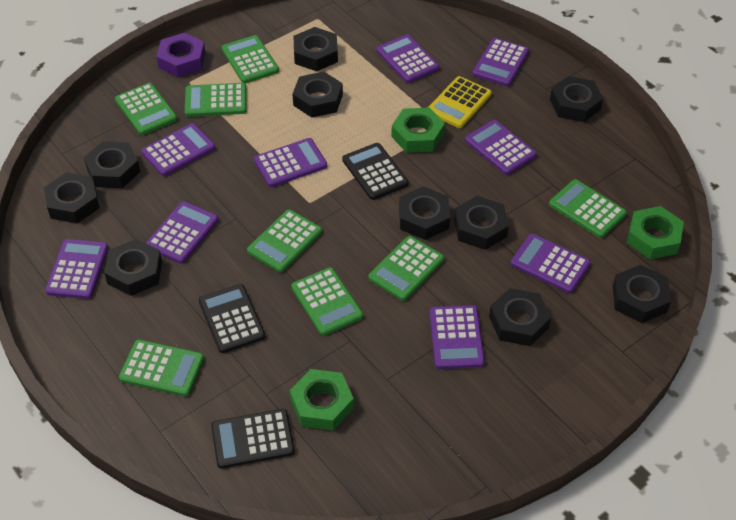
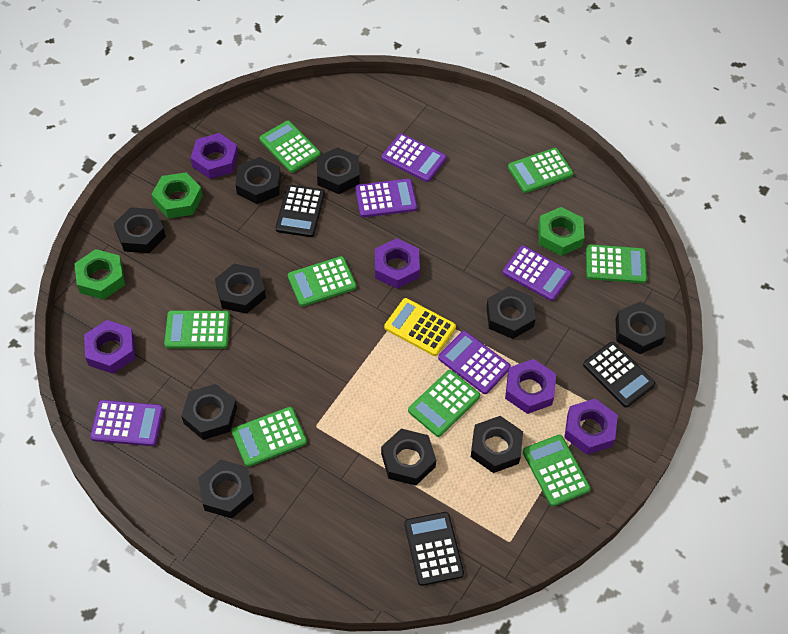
purple calculator: [45,239,109,299] [141,123,215,176] [146,201,219,264] [254,138,327,187] [377,34,439,83] [430,305,485,369] [465,120,537,175] [473,38,529,86] [510,234,591,293] = 9 -> [90,400,163,446] [355,179,417,217] [382,133,447,182] [438,331,511,394] [502,245,572,301] = 5
purple nut: [157,33,206,77] = 1 -> [84,320,136,374] [191,133,238,179] [375,238,420,289] [505,359,556,414] [564,399,618,455] = 5

